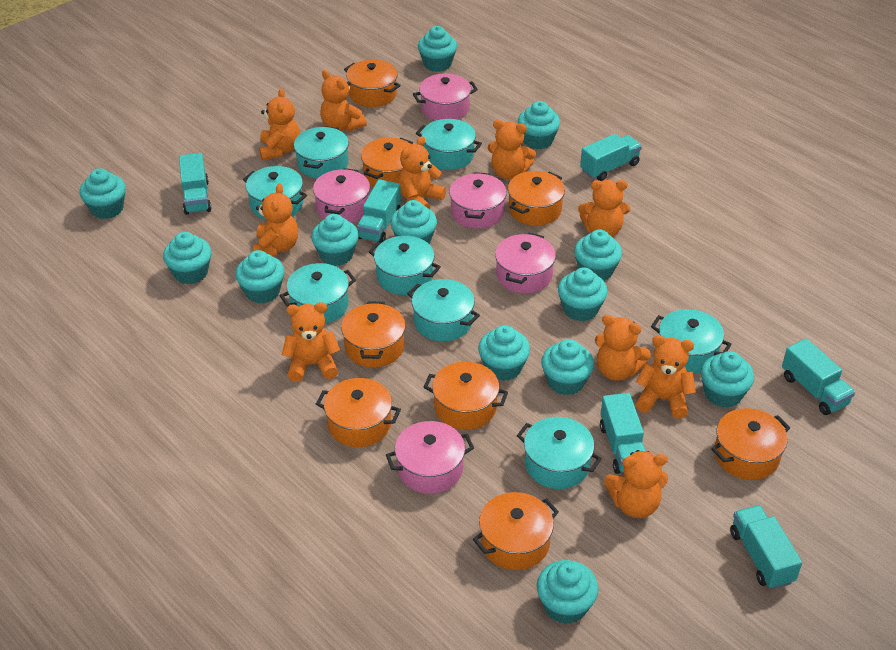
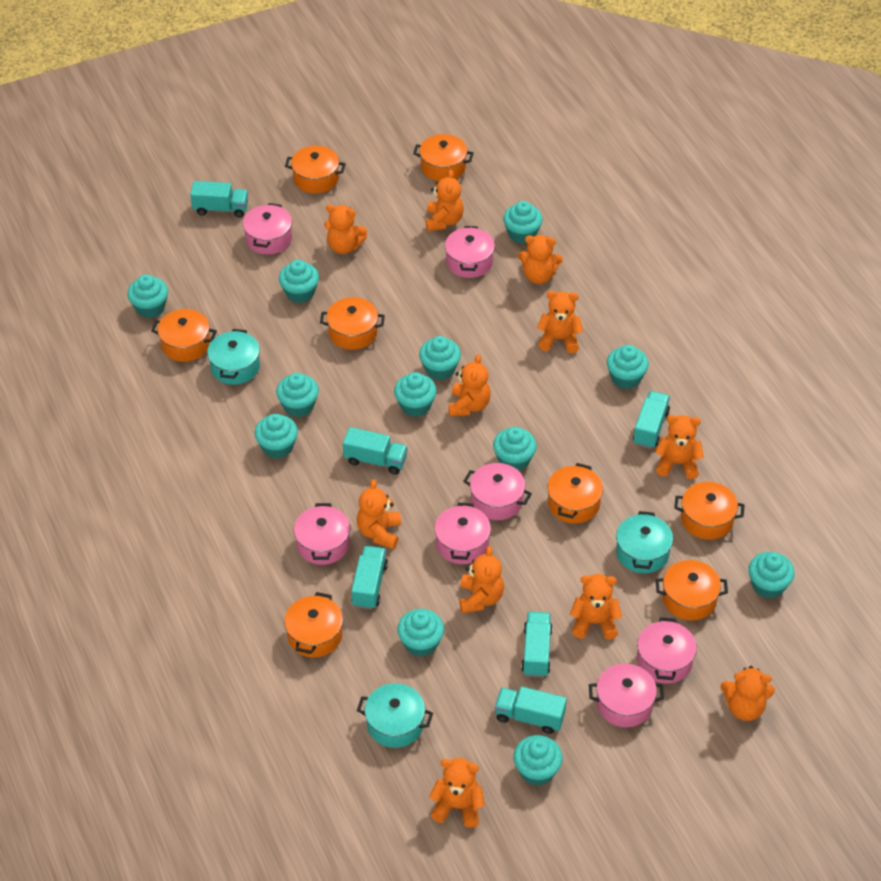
orange teddy bear: [253,184,298,256] [259,88,300,160] [282,302,340,382] [320,70,367,132] [398,136,446,209] [488,120,536,179] [578,180,630,237] [595,315,651,381] [604,450,668,518] [636,335,696,418] = 10 -> [324,205,367,254] [357,479,401,549] [426,170,464,231] [429,758,485,828] [449,354,491,416] [459,546,504,613] [518,235,563,284] [537,291,583,353] [570,574,622,640] [655,415,704,479] [721,666,775,721] = 11
pink pot: [313,168,370,223] [386,421,474,494] [413,73,478,121] [449,172,507,229] [495,233,556,293] = 5 -> [243,203,292,255] [294,503,350,565] [434,502,491,564] [445,226,495,278] [463,463,532,520] [589,664,664,727] [637,617,697,684] = 7
turquoise cupcake: [80,168,126,219] [163,232,212,284] [235,250,285,304] [311,214,359,266] [390,200,437,244] [418,26,457,72] [478,325,530,381] [518,101,560,149] [537,560,599,624] [541,339,594,395] [558,267,607,321] [574,229,622,281] [701,351,754,408] = 13 -> [127,274,168,318] [255,414,298,459] [276,373,319,417] [279,260,319,303] [394,372,437,417] [397,609,444,657] [419,336,461,380] [493,427,537,471] [503,201,543,244] [513,735,563,786] [607,345,649,389] [748,552,795,599] = 12
turquoise pot: [243,166,307,220] [280,263,356,324] [294,126,349,179] [368,236,441,295] [407,279,480,342] [416,119,482,170] [517,417,602,489] [651,309,732,374] = 8 -> [207,329,260,385] [357,683,433,748] [616,511,673,573] = 3

